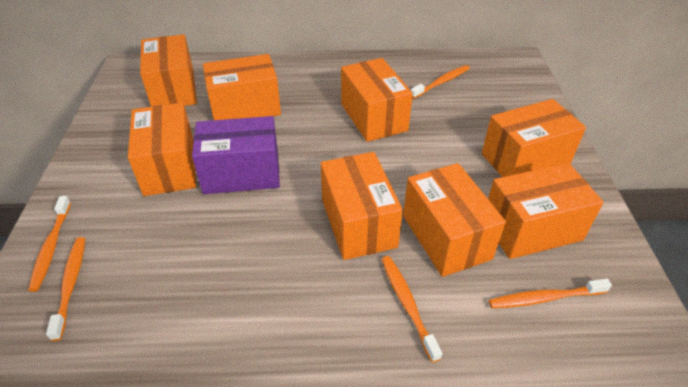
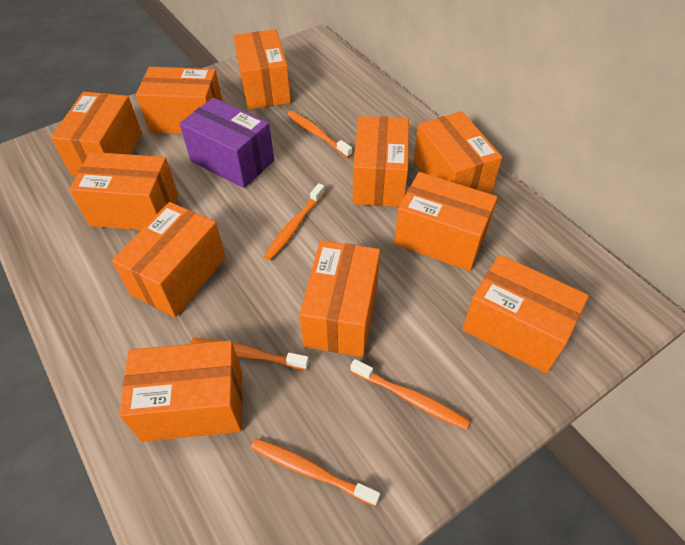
orange box: [128,103,196,196] [140,34,197,107] [203,54,281,120] [321,152,403,260] [341,58,413,142] [403,163,506,277] [482,99,586,177] [488,163,604,259] = 8 -> [51,92,142,176] [69,152,178,230] [112,202,226,317] [119,340,242,442] [136,67,223,134] [234,29,291,109] [299,240,380,357] [353,116,409,207] [394,172,498,271] [413,111,502,194] [462,254,589,374] = 11

